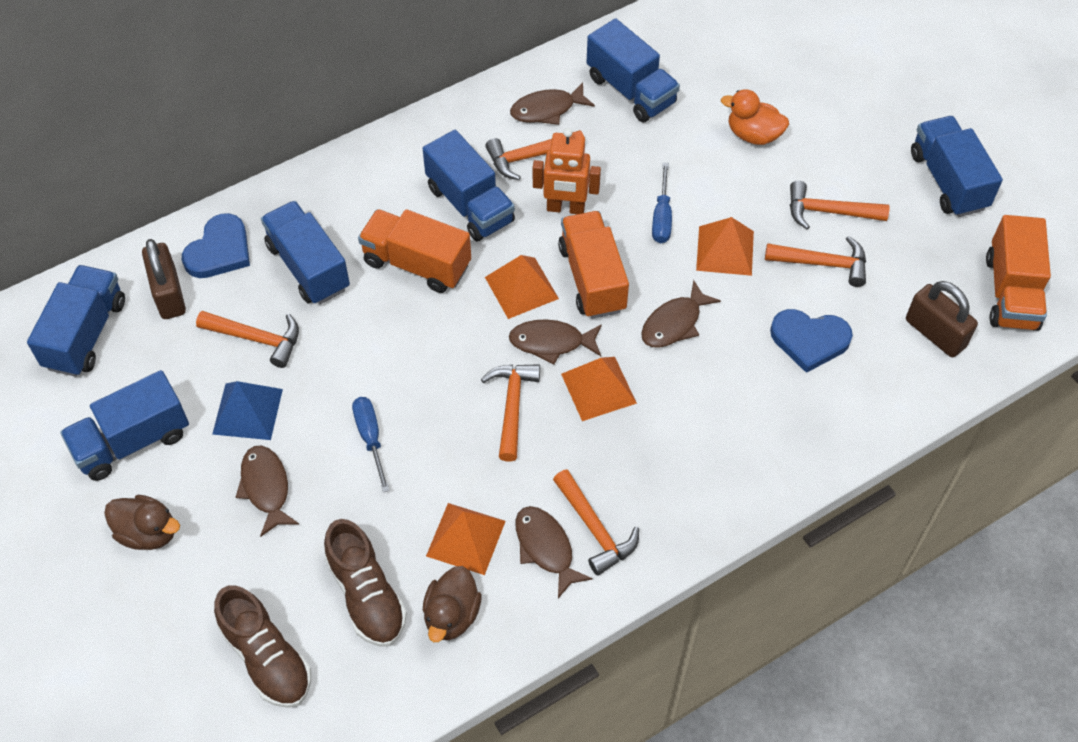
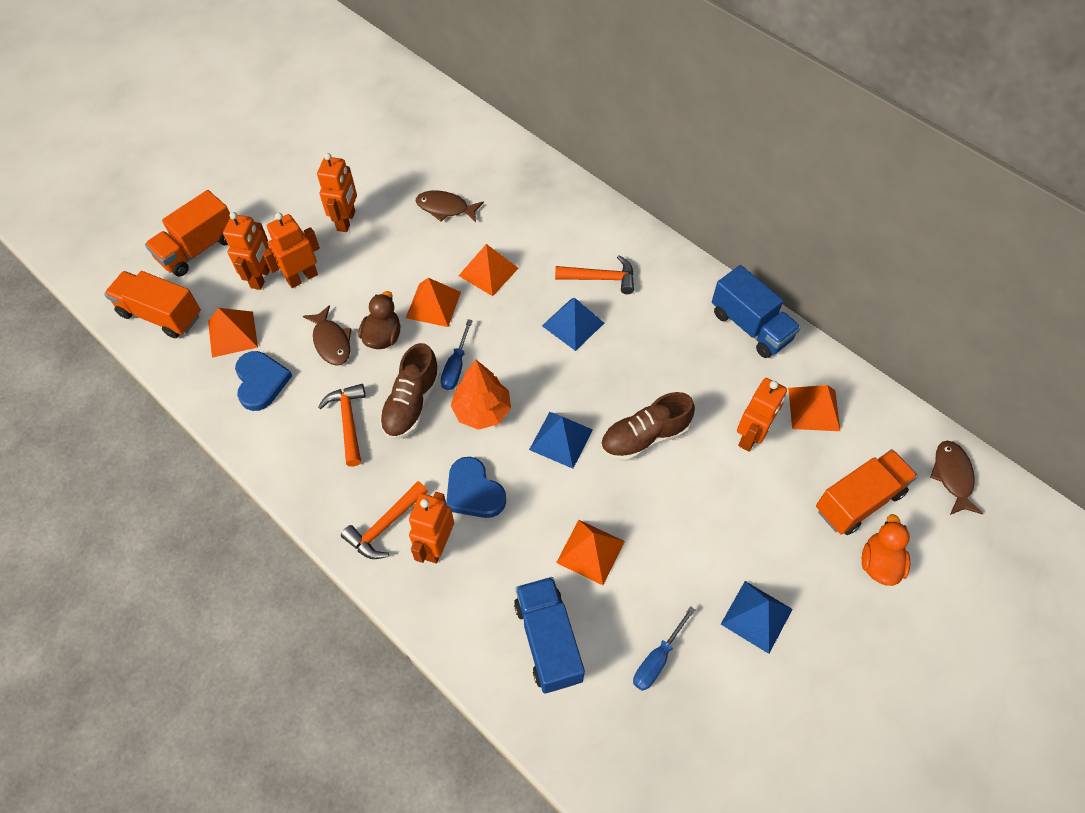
blue pyramid: [212,381,283,440] = 1 -> [529,412,593,469] [542,298,604,351] [721,581,793,654] = 3
blue truck: [27,265,125,377] [60,370,189,481] [261,201,350,304] [423,130,515,241] [587,18,680,123] [911,116,1003,217] = 6 -> [514,577,585,693] [712,265,801,358] = 2
brown duck: [104,495,180,550] [423,566,482,642] = 2 -> [358,291,400,349] = 1
brown fish: [236,445,299,537] [509,319,602,365] [510,82,595,125] [516,506,593,598] [641,280,721,348] = 5 -> [303,305,352,366] [416,190,484,222] [930,441,983,515] = 3
brown padlock: [142,239,186,319] [906,281,978,357] = 2 -> none = 0
orange hammer: [196,311,299,368] [481,364,540,462] [486,130,583,180] [553,469,639,576] [765,236,866,287] [790,181,889,229] = 6 -> [318,384,366,467] [341,481,428,559] [555,255,634,294] = 3
orange pyramid: [426,503,506,575] [485,255,559,319] [561,357,637,421] [696,217,754,276] = 4 -> [208,308,258,358] [406,278,461,327] [459,244,519,296] [556,520,625,585] [788,385,840,431] = 5
orange robot: [533,128,601,214] = 1 -> [223,212,270,290] [262,213,320,288] [317,153,357,232] [409,492,454,564] [737,378,787,452] = 5
orange tree: none = 0 -> [451,360,511,430] = 1

